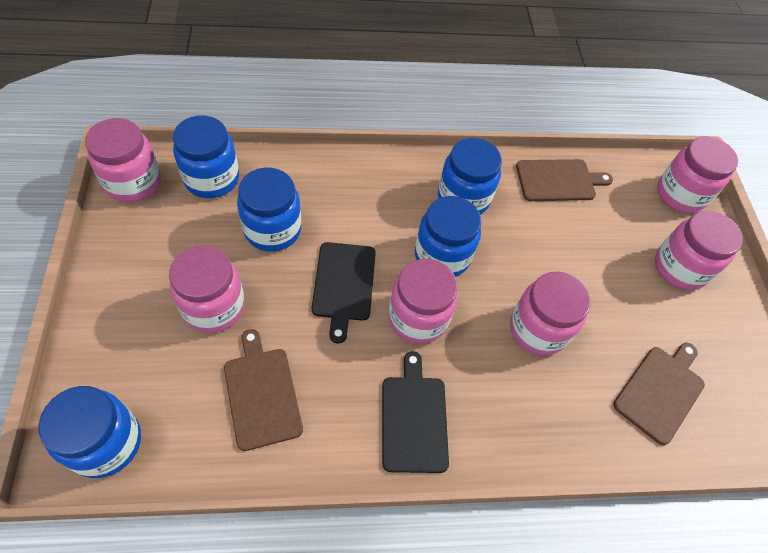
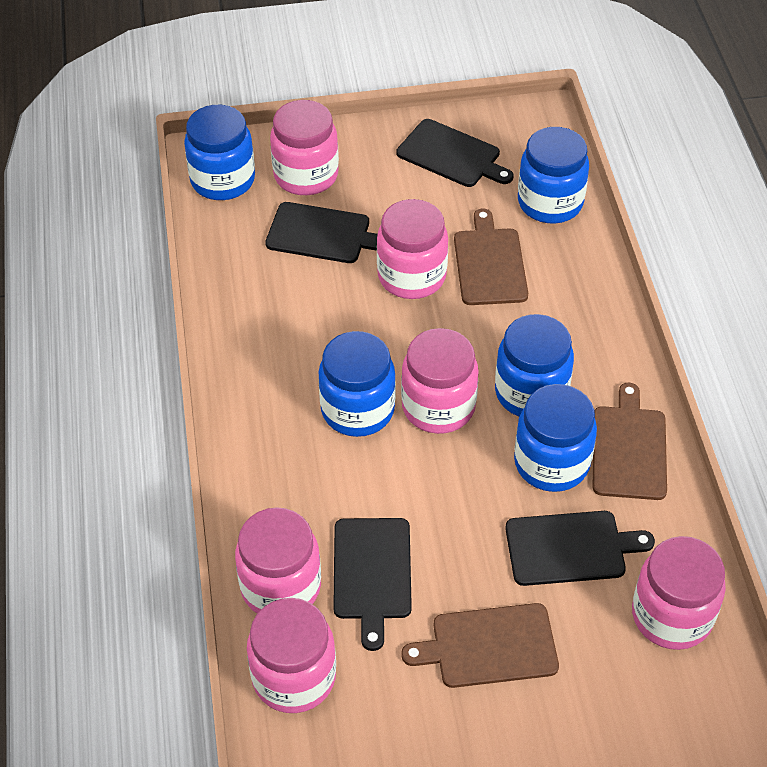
black cutting board: [312,242,376,343] [382,351,449,473] = 2 -> [265,202,378,263] [333,518,412,651] [397,119,514,187] [505,511,655,586] = 4

